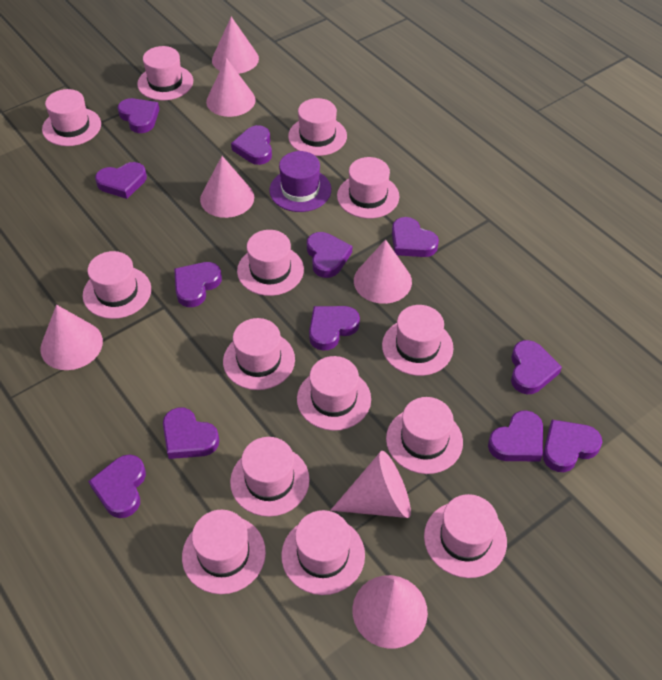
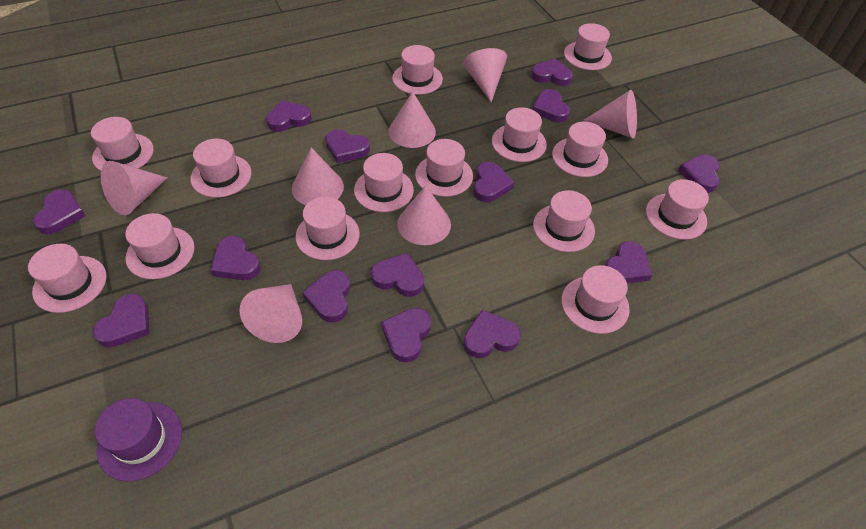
purple heart: [88,455,146,518] [95,162,147,199] [118,98,159,133] [163,408,219,459] [174,262,222,307] [231,125,272,165] [307,232,352,278] [309,306,360,351] [392,217,439,257] [488,410,543,462] [511,340,562,394] [543,420,602,472] = 12 -> [33,189,86,234] [93,294,150,347] [211,236,261,280] [266,100,312,132] [302,270,350,323] [325,129,370,163] [371,253,424,297] [381,308,431,362] [463,310,521,358] [473,162,515,202] [531,59,573,86] [533,89,570,123] [605,241,652,283] [678,154,720,193] = 14

